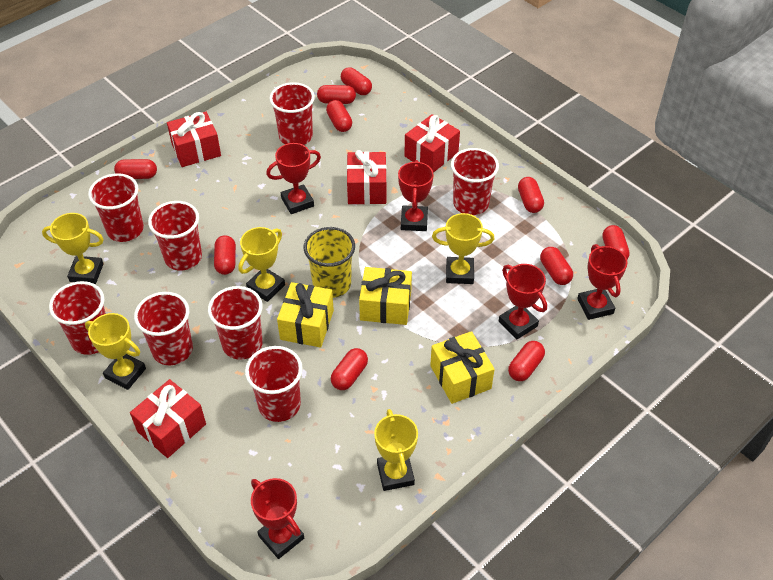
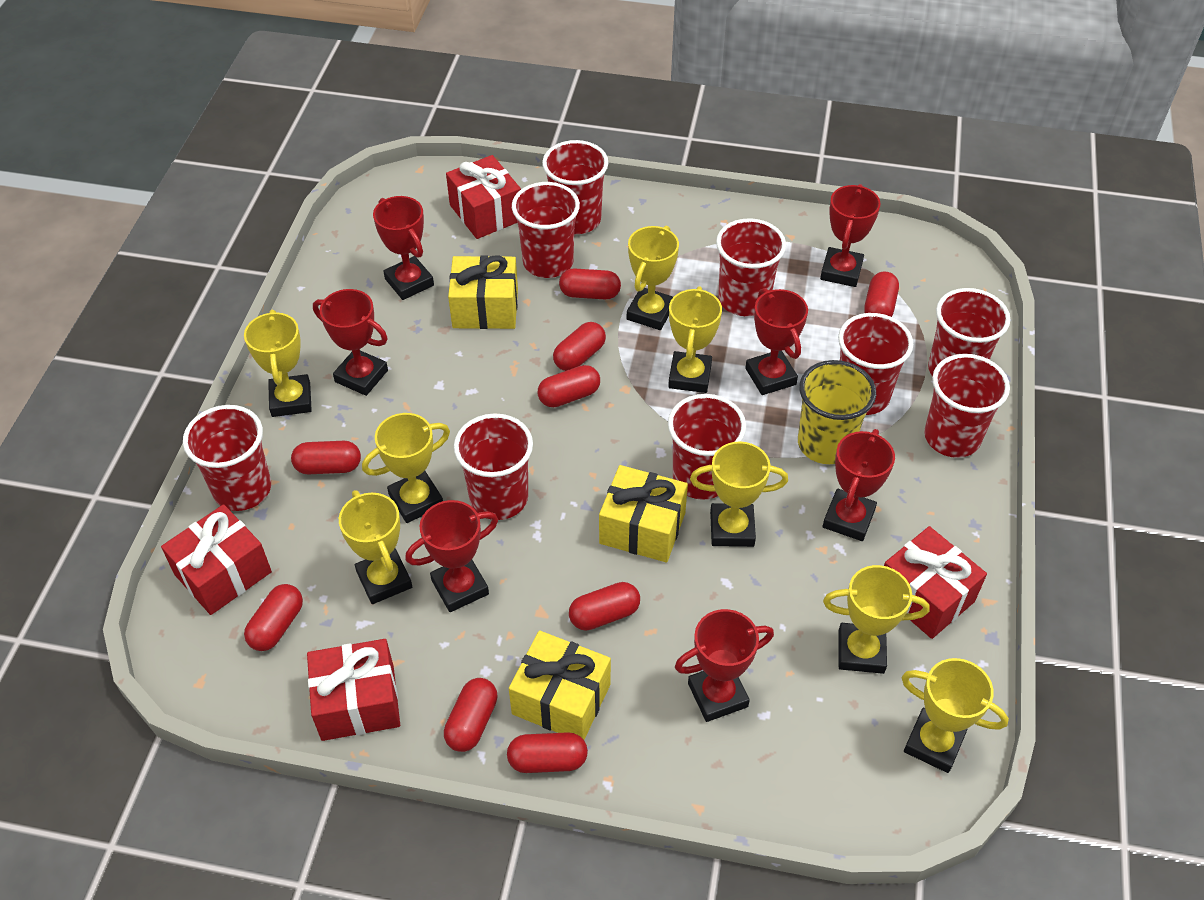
red capsule: [114,159,157,179] [214,235,236,275] [317,85,356,104] [326,100,352,132] [331,348,368,390] [341,67,372,95] [508,341,545,381] [518,177,544,213] [540,247,573,285] [602,225,630,260] = 10 -> [244,584,303,651] [291,441,361,474] [444,678,498,752] [507,732,588,773] [538,365,600,407] [553,322,606,371] [559,268,621,299] [569,582,640,631] [864,272,899,317] = 9
red cup: [49,281,106,355] [88,173,144,242] [134,292,193,365] [148,201,202,270] [208,286,263,360] [245,346,303,422] [269,82,315,145] [451,148,499,215] = 8 -> [183,405,271,511] [454,413,533,520] [512,182,580,278] [542,140,608,234] [668,394,746,500] [716,218,786,316] [838,313,913,415] [924,354,1010,458] [928,288,1010,376] = 9
red trophy: [251,478,304,559] [266,143,321,214] [398,160,434,231] [499,264,547,339] [577,244,627,320] = 5 -> [313,289,388,396] [373,196,434,300] [405,500,498,612] [675,609,774,722] [745,288,808,395] [820,184,880,287] [823,429,895,541] = 7
yellow trophy: [42,213,104,284] [85,313,146,390] [238,227,285,302] [374,409,418,491] [432,213,494,284] = 5 -> [244,310,312,417] [339,490,412,604] [362,413,450,523] [627,226,679,330] [668,286,722,393] [690,441,788,547] [823,565,930,674] [901,658,1009,773] = 8

